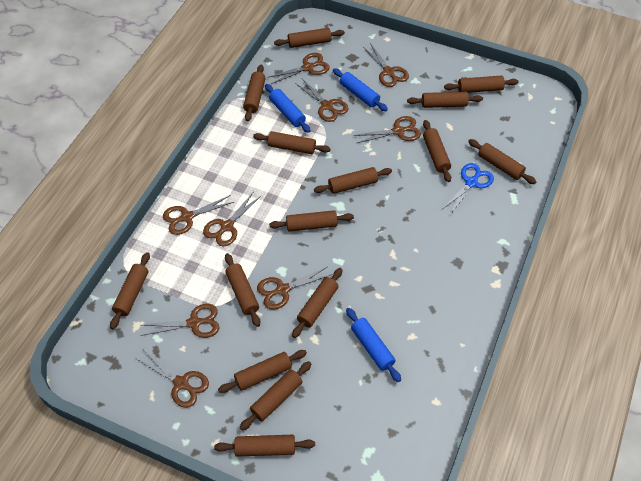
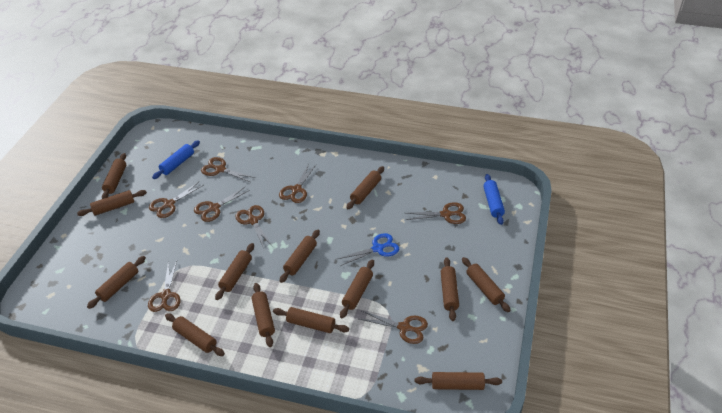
blue rolling pin: [265,84,311,133] [333,68,388,111] [346,308,401,382] = 3 -> [152,140,200,179] [483,174,505,225] = 2
brown rolling pin: [110,252,150,329] [214,435,315,457] [218,350,307,393] [225,253,260,327] [240,361,311,431] [243,64,265,121] [253,131,331,154] [269,210,354,232] [274,28,345,48] [292,268,343,338] [314,167,392,194] [407,92,483,108] [423,120,451,182] [444,75,518,93] [468,139,536,184] = 15 -> [77,190,147,216] [87,256,146,309] [102,153,126,199] [165,313,225,356] [215,243,254,300] [252,283,275,347] [273,307,349,333] [280,230,320,283] [340,259,374,318] [346,166,384,209] [415,372,502,390] [441,258,459,321] [462,257,511,312] = 13
brown scissors: [135,350,209,408] [141,304,219,338] [163,195,234,235] [203,191,262,247] [257,267,332,310] [267,53,330,84] [295,80,348,122] [353,116,421,143] [363,43,409,87] = 9 -> [148,261,180,312] [149,182,204,218] [194,187,250,222] [201,157,255,182] [235,205,273,248] [279,164,316,203] [359,311,428,344] [406,202,466,224] = 8

